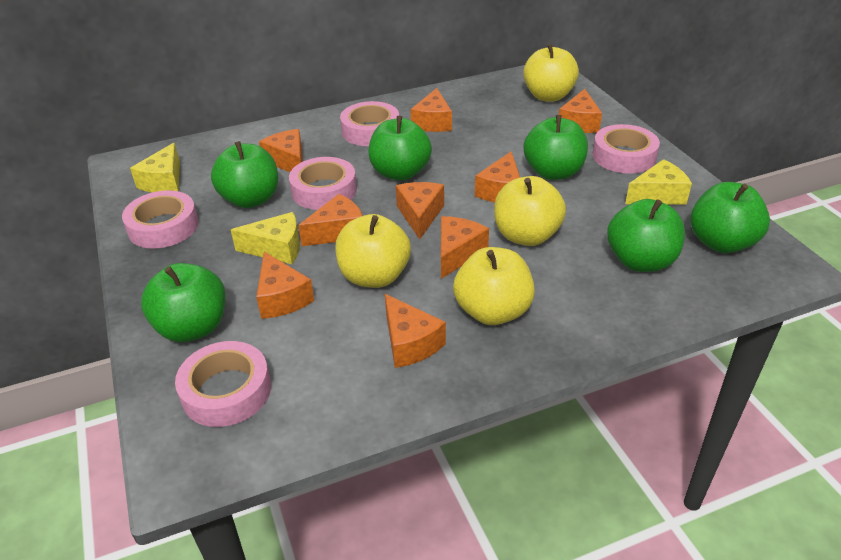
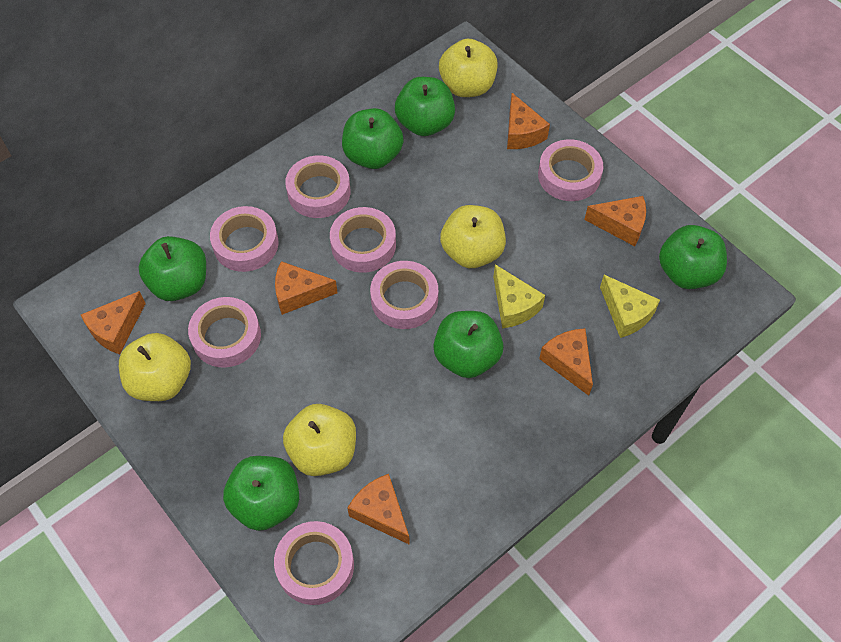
orange cheese: [256,252,314,319] [259,129,303,172] [298,194,363,246] [385,294,446,368] [396,182,444,239] [410,88,452,132] [441,216,489,279] [475,151,520,202] [559,89,602,133] = 9 -> [81,291,146,354] [275,261,338,315] [347,474,410,545] [507,93,550,149] [539,328,593,396] [584,196,646,246] = 6
pink tape: [122,190,199,248] [175,341,271,427] [289,157,357,210] [340,101,399,146] [593,124,660,174] = 5 -> [188,297,261,368] [210,206,279,272] [274,521,354,605] [285,155,350,218] [330,207,396,273] [370,261,438,329] [538,139,603,201] = 7
yellow cheese: [130,143,180,192] [231,212,300,264] [625,159,692,205] = 3 -> [493,264,545,328] [600,275,660,338] = 2

